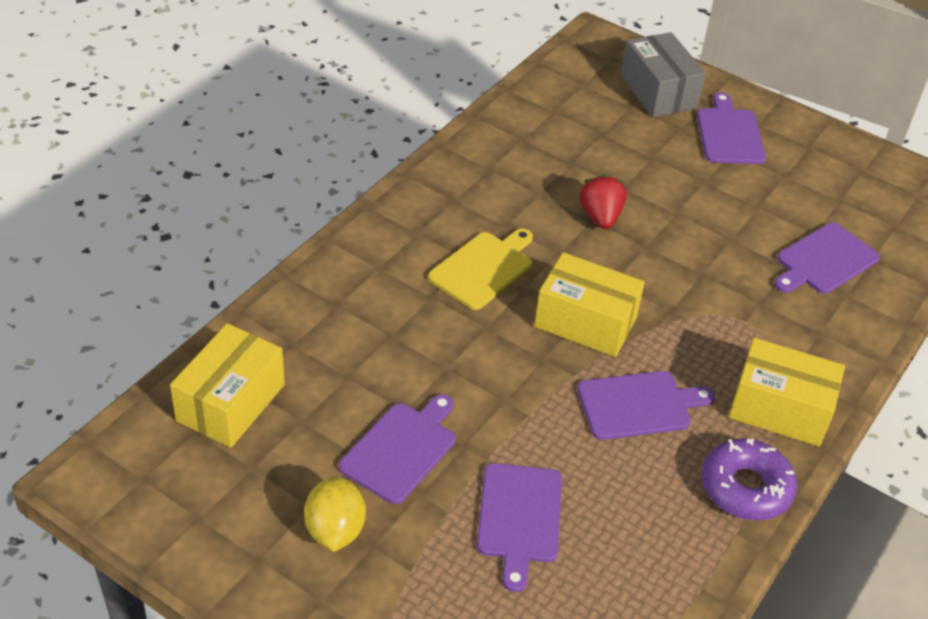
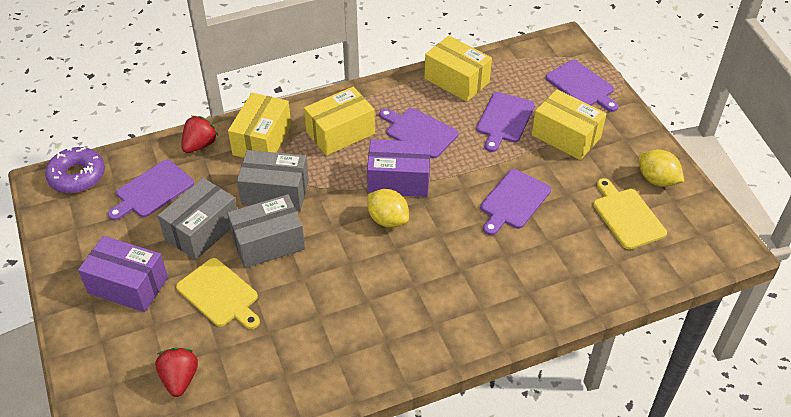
grey box: [621,32,706,118] = 1 -> [158,178,237,260] [227,194,305,268] [237,150,309,211] = 3
purple box: none = 0 -> [78,236,168,312] [367,139,431,197] = 2
red strawberry: [579,174,627,229] = 1 -> [156,348,198,397] [181,116,218,153] = 2
yellow box: [170,323,285,448] [534,252,645,357] [729,338,845,447] = 3 -> [228,93,291,158] [304,87,375,156] [425,36,492,102] [532,89,607,160] = 4
yellow cutting board: [428,228,533,310] = 1 -> [176,258,260,329] [593,178,667,249] = 2
yellow lemon: [304,476,366,552] = 1 -> [367,189,409,228] [639,149,684,187] = 2

